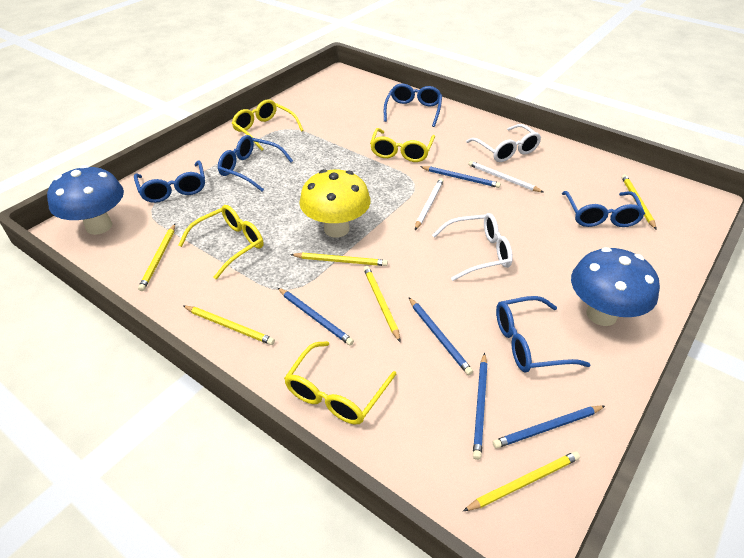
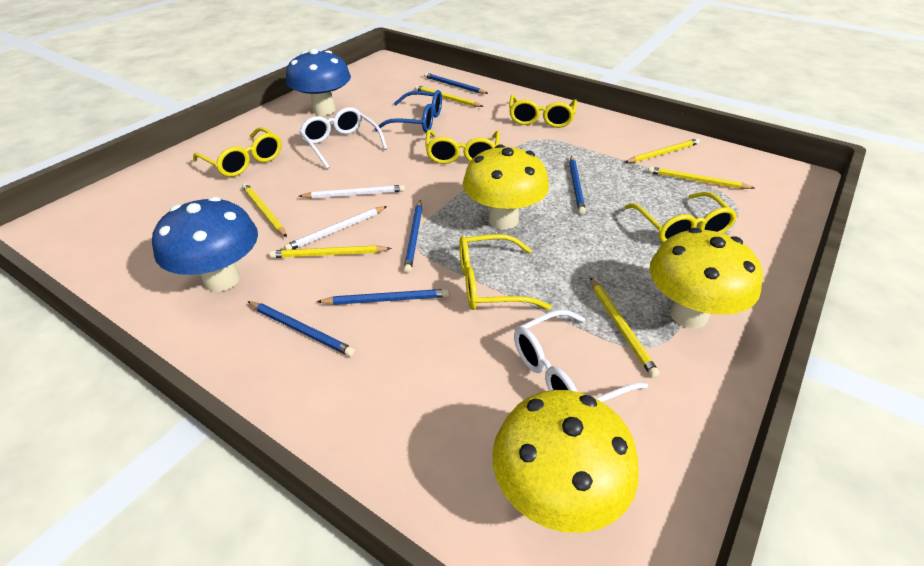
blue glasses: [134,161,205,203] [218,135,293,191] [384,84,442,127] [496,296,591,372] [562,191,645,227] = 5 -> [375,90,442,133] = 1
yellow glasses: [178,205,263,279] [232,99,304,151] [284,341,396,424] [370,128,435,162] = 4 -> [193,127,282,177] [425,130,500,164] [459,234,551,310] [509,95,577,128] [625,192,737,243] = 5
yellow mushroom: [299,169,371,238] = 1 -> [463,144,549,229] [492,390,639,533] [649,228,763,328] = 3

